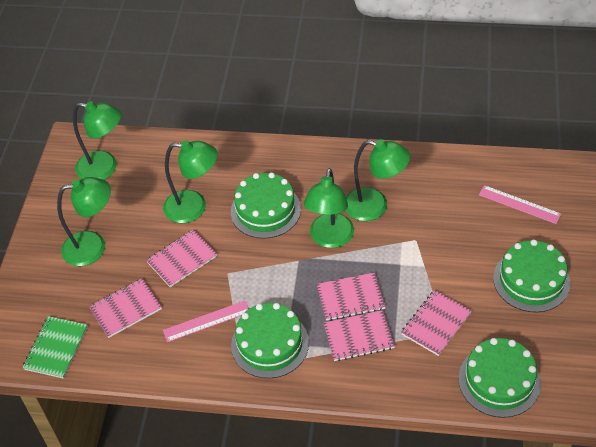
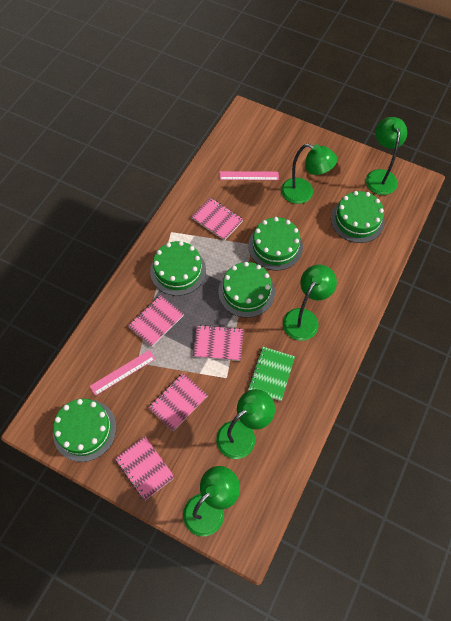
green cake: [231,172,301,239] [231,303,309,378] [459,338,541,418] [493,240,570,312] = 4 -> [53,399,117,462] [150,241,206,296] [218,262,275,318] [248,217,303,270] [331,191,385,243] = 5

